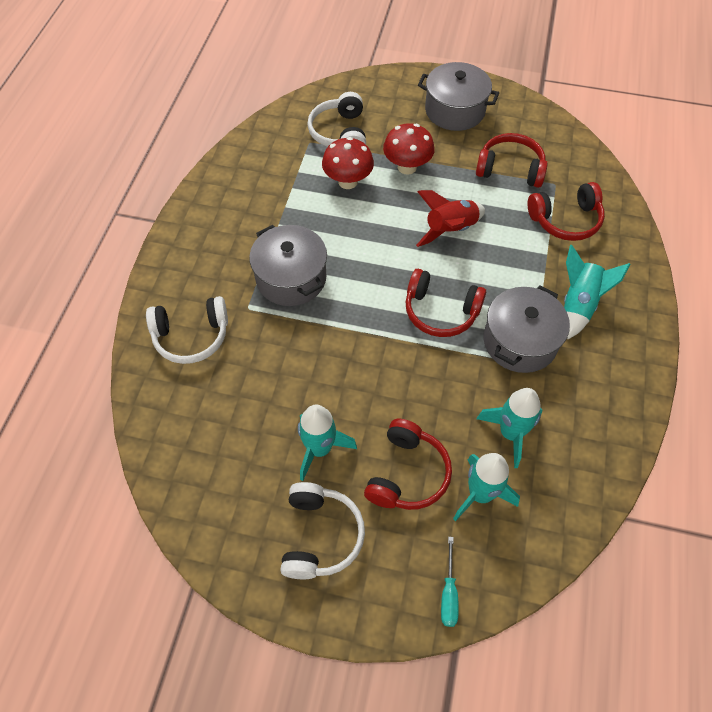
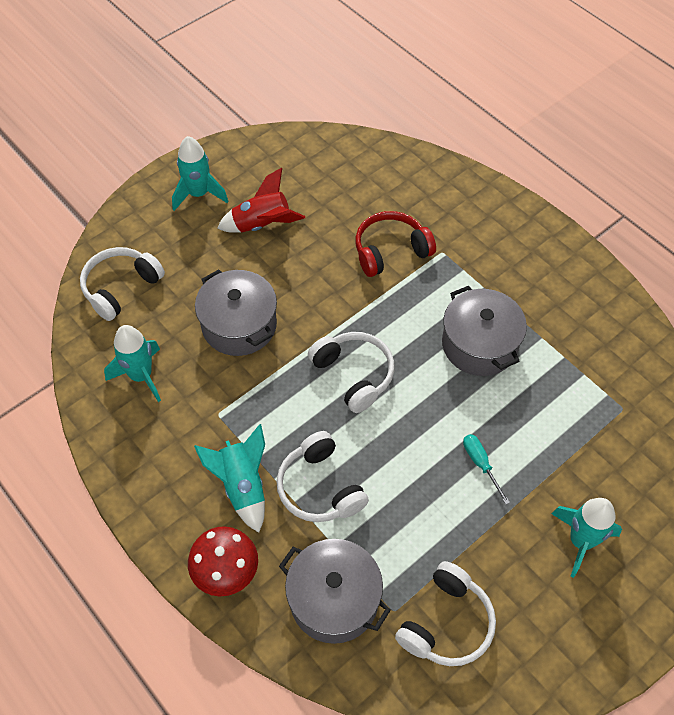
red headphones: [364,419,452,510] [405,269,486,337] [476,133,548,188] [528,182,605,241] = 4 -> [355,211,436,277] = 1
red mushroom: [322,137,374,189] [383,123,435,175] = 2 -> [188,526,258,596] = 1
white headphones: [146,296,228,364] [280,482,365,579] [307,92,366,147] = 3 -> [80,247,165,321] [277,431,369,522] [308,332,394,413] [395,561,496,666] = 4

